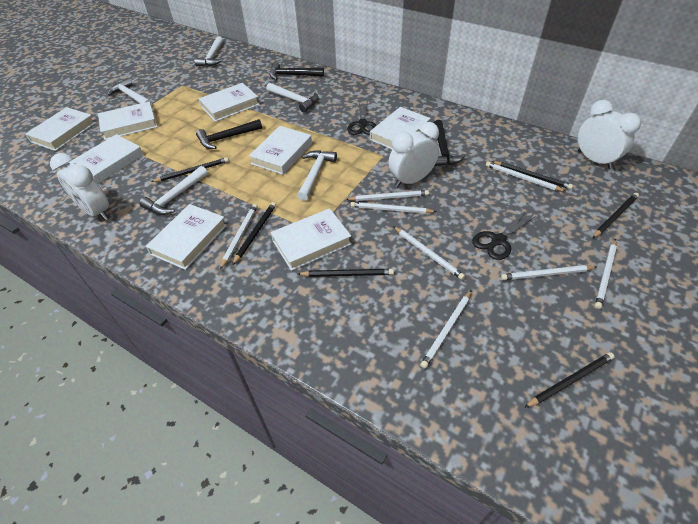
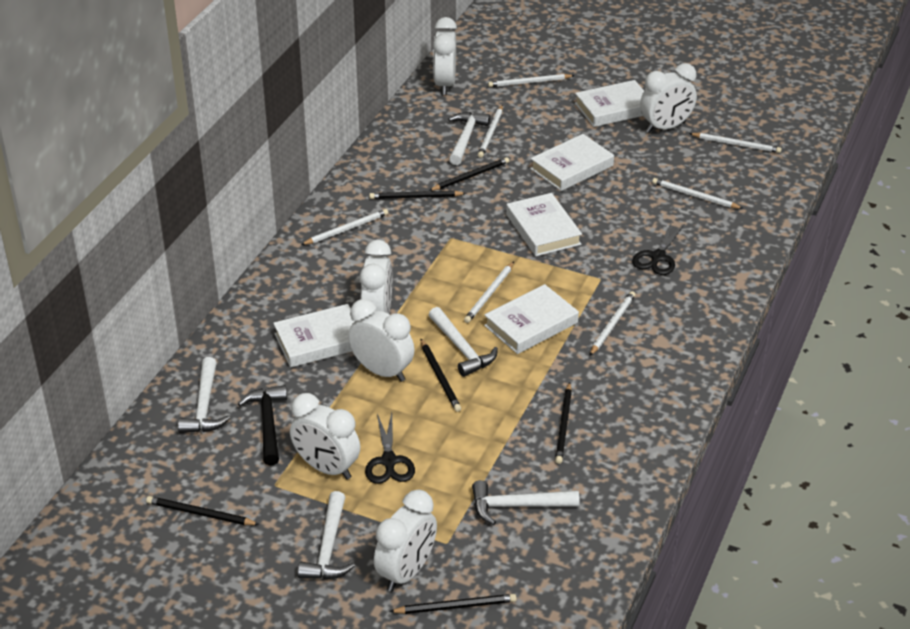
black hammer: [196,119,262,149] [270,62,324,80] [434,120,466,166] = 3 -> [238,385,287,466] = 1
white book: [25,107,95,151] [69,134,143,184] [98,102,158,140] [146,204,227,270] [199,83,260,122] [249,126,312,175] [271,208,352,271] [370,107,431,149] = 8 -> [273,304,355,368] [484,284,579,354] [506,193,582,256] [530,134,614,191] [575,80,644,127] = 5
white clock: [50,153,109,220] [388,122,439,188] [578,100,641,169] = 3 -> [290,393,360,480] [348,299,415,382] [359,240,392,314] [374,490,437,591] [433,17,457,95] [640,63,697,133] = 6
white pencil: [220,204,257,269] [346,190,429,201] [351,202,436,214] [393,226,465,280] [420,290,472,369] [486,162,566,192] [501,265,596,280] [595,239,617,309] = 8 -> [301,209,388,245] [464,262,514,323] [478,105,503,158] [488,74,575,87] [590,291,636,356] [652,178,743,209] [689,133,782,153] = 7

